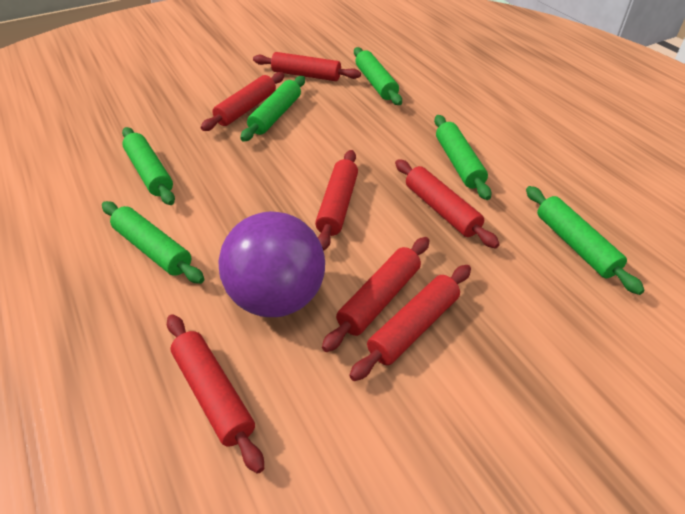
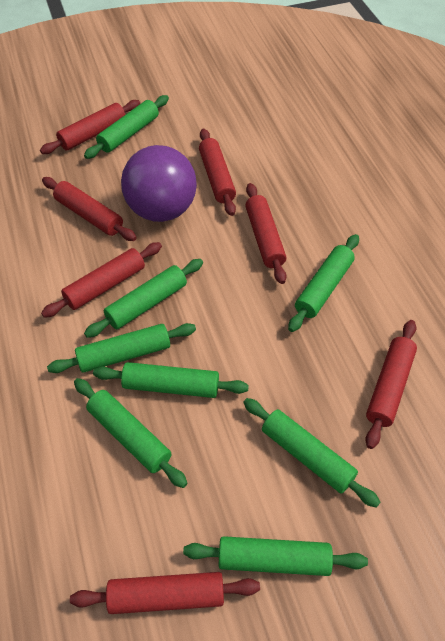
green rolling pin: [102,201,204,284] [122,127,175,205] [240,76,305,141] [354,47,402,105] [434,115,492,200] [526,186,645,295] = 6 -> [47,323,196,373] [74,378,188,488] [84,95,169,159] [84,259,203,338] [93,362,249,398] [183,536,368,576] [243,398,380,508] [288,234,359,332] = 8

